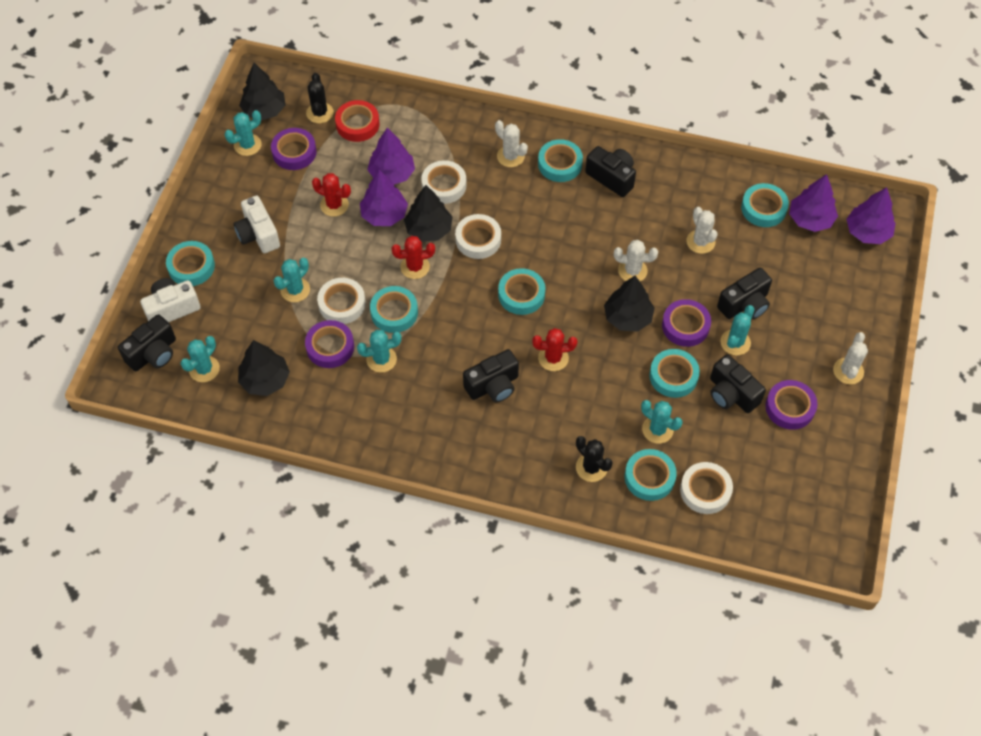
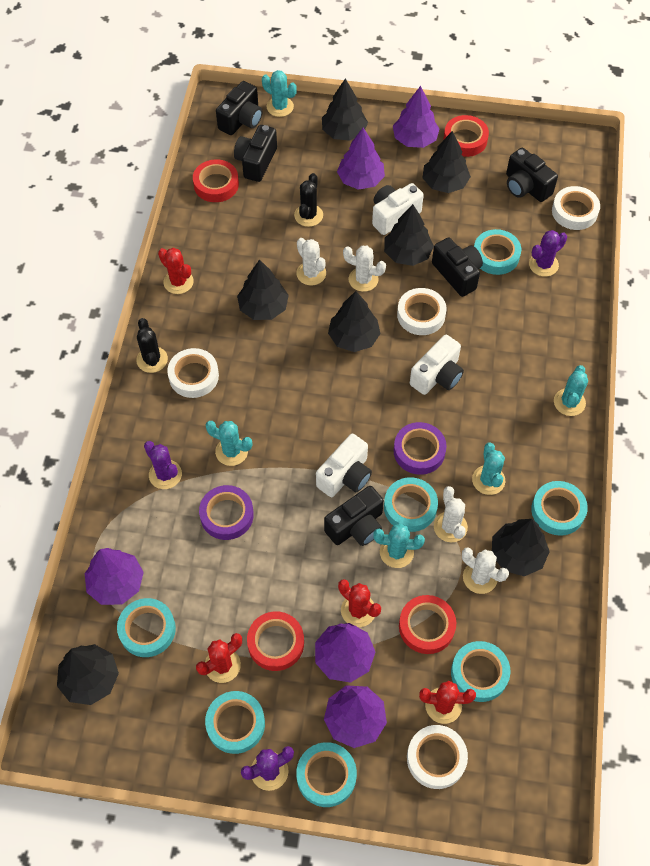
black tree: [238,340,290,396] [239,63,285,120] [404,185,453,242] [604,276,655,332] = 4 -> [57,644,119,705] [237,259,289,320] [322,78,368,141] [328,291,381,352] [384,204,434,266] [422,131,471,193] [492,519,550,576] = 7
purple cactus: none = 0 -> [144,441,182,489] [241,746,294,791] [529,230,567,277] = 3
purple tape: [271,128,317,170] [305,320,354,368] [662,299,711,347] [765,380,818,430] = 4 -> [199,485,254,540] [394,422,447,475] = 2
purple tree: [360,170,408,226] [367,128,415,184] [789,174,838,232] [846,187,896,244] = 4 -> [85,548,144,605] [315,623,375,683] [324,685,387,748] [337,128,385,190] [393,86,440,148] = 5
red cactus: [312,173,351,217] [392,236,435,279] [532,328,577,371] = 3 -> [158,248,194,294] [196,633,242,683] [338,579,381,627] [419,681,476,724] = 4
red tape: [335,100,379,142] = 1 -> [193,159,239,202] [247,611,304,671] [399,595,456,654] [444,115,489,157] = 4
turquoise cactus: [180,336,220,382] [225,110,262,156] [274,258,310,302] [357,330,402,373] [641,400,682,444] [721,305,754,356] = 6 -> [206,421,252,466] [262,70,297,117] [373,523,425,568] [472,442,505,495] [554,365,588,416] = 5
white camera: [140,278,201,323] [234,196,280,253] = 2 -> [316,434,372,497] [372,183,424,235] [410,335,464,395] = 3

